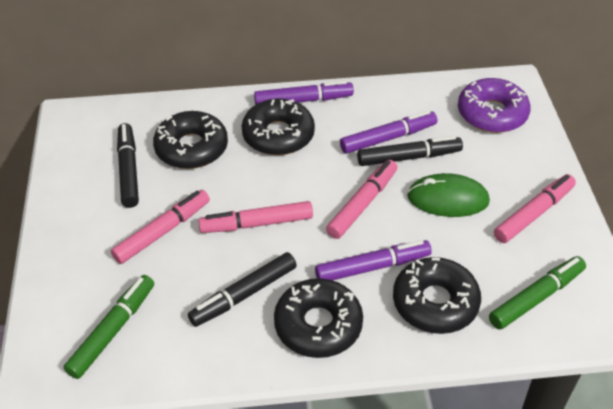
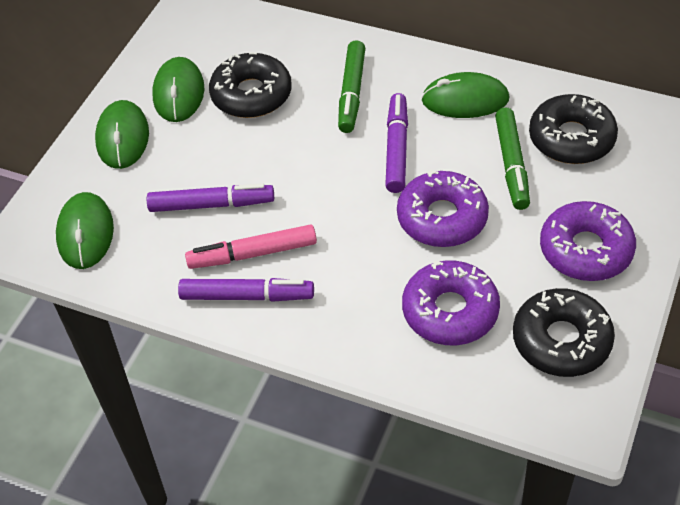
black donut: [153,111,228,169] [242,99,315,155] [274,278,363,358] [393,257,481,334] = 4 -> [209,52,292,118] [513,288,615,377] [529,94,618,164] = 3
black marker: [117,123,139,208] [188,252,297,327] [357,136,463,166] = 3 -> none = 0
green mouse: [407,173,490,217] = 1 -> [56,192,114,269] [95,100,149,169] [152,57,204,122] [421,72,510,118] = 4
pink marker: [111,190,210,264] [198,201,313,233] [326,160,397,239] [494,174,576,243] = 4 -> [185,224,317,269] = 1
purple donut: [458,78,531,133] = 1 -> [397,170,489,247] [402,261,500,345] [540,201,636,281] = 3

